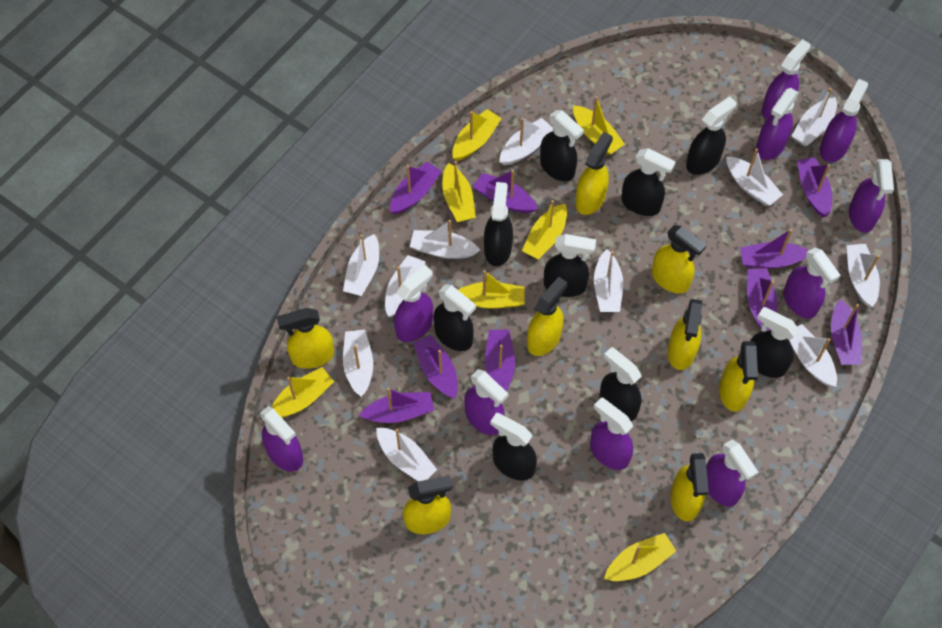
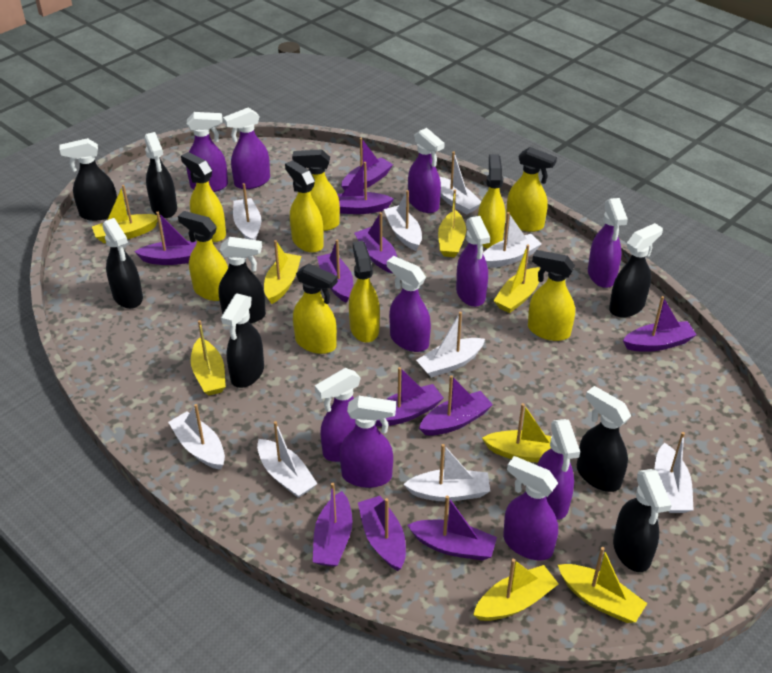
black spray bottle: [433,284,476,351] [484,182,513,266] [490,413,537,480] [540,110,584,181] [544,234,596,297] [600,347,642,421] [621,148,676,216] [686,97,737,175] [750,307,799,378] = 9 -> [59,138,117,221] [102,218,143,309] [144,132,177,218] [219,237,266,323] [221,293,264,388] [577,386,631,492] [609,223,663,318] [613,469,672,572] = 8
purple boat: [359,388,434,423] [390,161,442,214] [413,335,458,399] [473,170,538,213] [485,330,515,391] [740,229,809,268] [747,268,778,331] [797,157,832,217] [831,299,862,365] = 9 -> [134,212,197,265] [313,483,352,567] [317,239,353,303] [337,162,394,214] [341,138,393,191] [354,212,397,274] [358,496,406,571] [376,367,443,426] [408,496,497,561] [419,375,493,436] [623,296,696,352] = 11
white boat: [343,234,379,296] [343,329,373,397] [376,428,437,481] [385,255,426,317] [410,220,480,259] [499,118,553,165] [594,249,623,312] [726,148,783,206] [789,324,837,387] [792,88,837,146] [847,243,880,307] = 11 -> [168,404,225,470] [233,183,261,240] [257,421,317,498] [384,190,422,251] [403,444,490,501] [416,312,485,378] [440,151,481,215] [483,212,541,268] [655,432,694,513] = 9
yellow boat: [271,367,334,418] [442,161,476,222] [452,109,502,161] [458,270,525,309] [522,200,567,260] [573,96,625,155] [604,533,676,581] = 7 -> [92,185,158,243] [191,320,226,396] [264,240,301,304] [438,190,466,257] [473,559,559,621] [482,403,551,462] [494,244,540,313] [558,547,647,623] = 8
yellow spray bottle: [277,308,334,369] [403,475,453,534] [527,277,567,356] [575,132,613,215] [652,225,706,293] [668,299,702,370] [670,453,709,521] [719,341,758,412] = 8 -> [178,211,228,301] [181,152,226,242] [285,160,324,253] [292,149,340,231] [293,263,338,354] [349,241,380,342] [478,154,506,249] [506,147,557,232] [528,250,575,341] = 9

